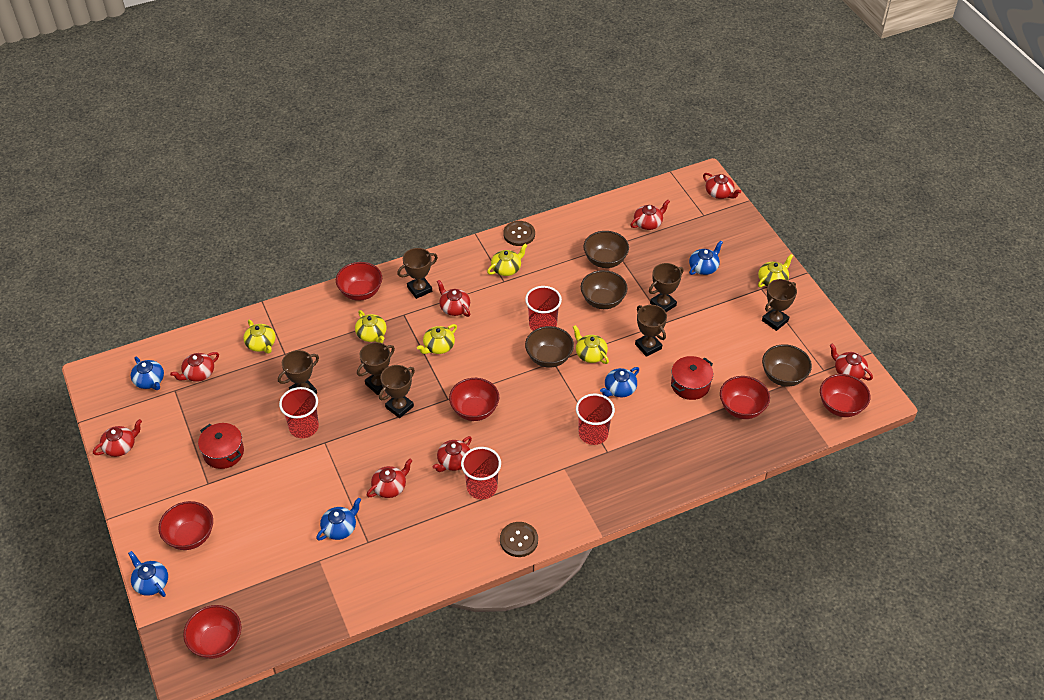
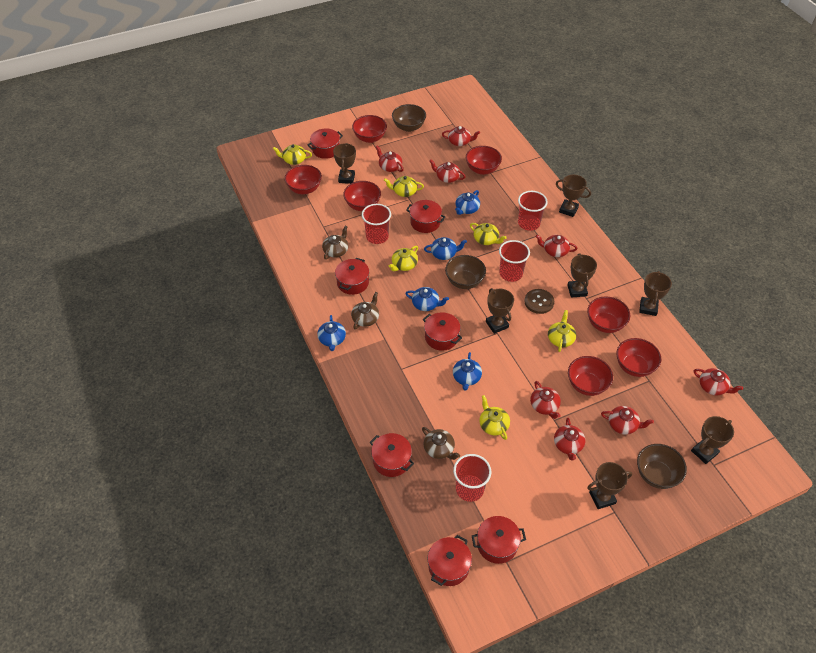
brown bowl: [525,326,574,368] [581,270,627,309] [583,231,629,268] [762,344,812,387] = 4 -> [392,104,426,132] [445,255,486,289] [637,444,687,489] = 3
brown button: [500,522,538,557] [503,221,535,246] = 2 -> [524,289,554,314] = 1
brown teapot: none = 0 -> [322,226,348,260] [351,292,379,329] [422,427,460,460] = 3
red bowl: [158,501,213,550] [183,605,241,659] [336,262,382,301] [449,378,499,421] [720,376,770,419] [820,374,870,417] = 6 -> [285,165,322,194] [343,181,381,211] [352,115,387,143] [466,146,502,175] [568,356,613,396] [587,296,630,333] [617,338,661,377] = 7
red pot: [198,423,244,469] [671,356,713,400] = 2 -> [307,129,343,159] [335,258,369,295] [370,433,414,477] [406,200,446,233] [423,312,462,351] [428,535,472,586] [472,516,526,564] = 7

